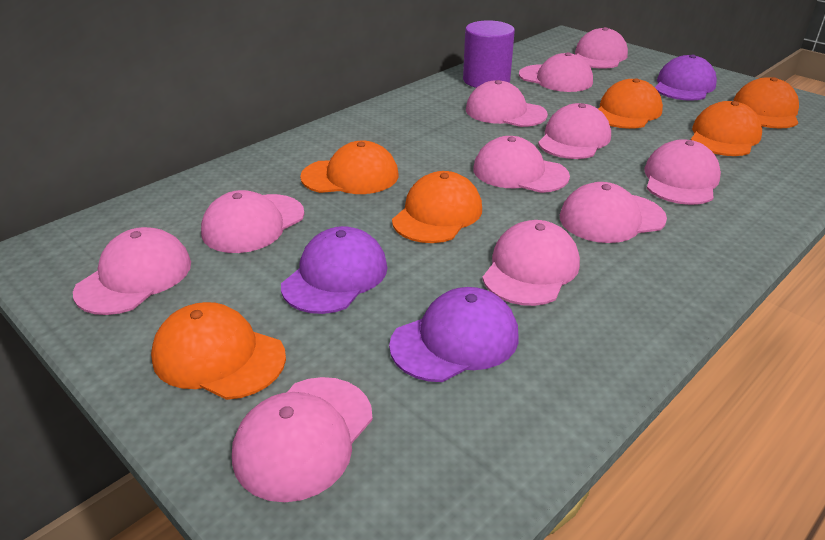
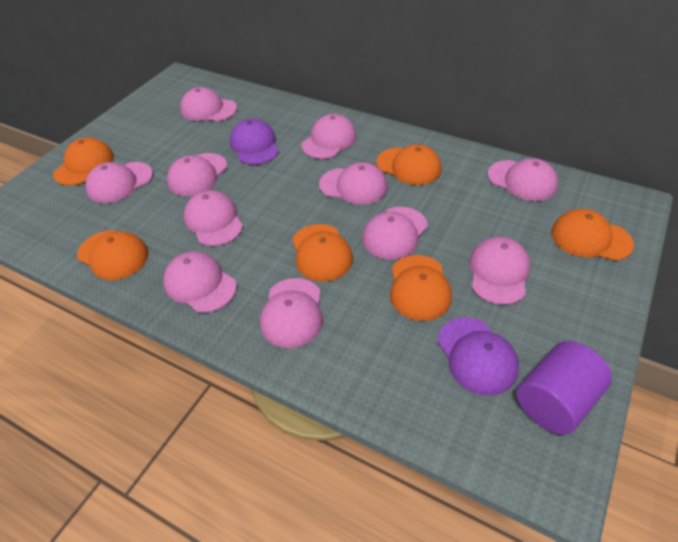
purple cap: [281,226,387,314] [389,287,519,382] [655,54,717,101] = 3 -> [230,119,279,165] [437,317,519,396] = 2

